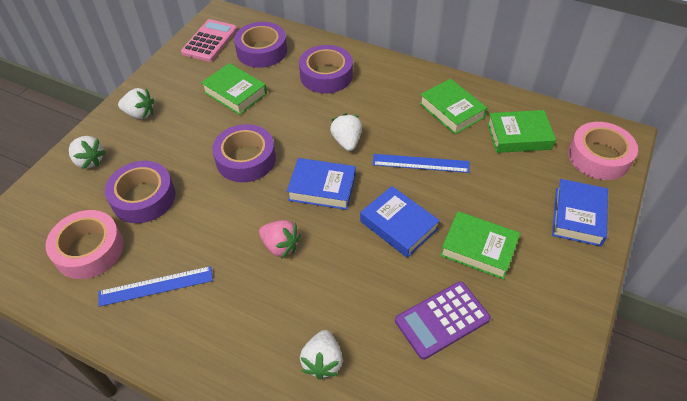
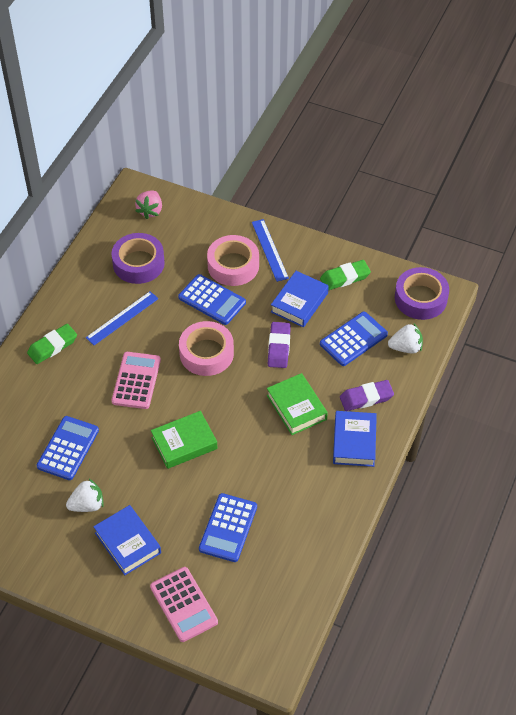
blue calculator: none = 0 -> [37,416,99,480] [178,274,246,325] [199,493,257,562] [320,312,388,366] = 4
green book: [201,63,267,115] [419,79,487,134] [440,211,520,280] [487,110,556,153] = 4 -> [151,411,218,469] [267,373,328,435] = 2
green eraser: none = 0 -> [27,324,77,364] [320,260,371,290] = 2
pink calculator: [181,19,237,62] = 1 -> [112,352,161,409] [150,567,218,642] = 2
purple calculator: [395,281,491,360] = 1 -> none = 0
purple eraser: none = 0 -> [268,322,291,368] [340,380,394,411] = 2
purple tape: [105,161,175,223] [212,124,276,182] [234,22,287,68] [299,45,353,93] = 4 -> [111,233,165,284] [395,267,449,320] = 2
white strawberry: [69,136,106,169] [118,88,154,119] [300,330,343,380] [330,113,362,151] = 4 -> [66,479,104,512] [388,324,423,354] = 2

